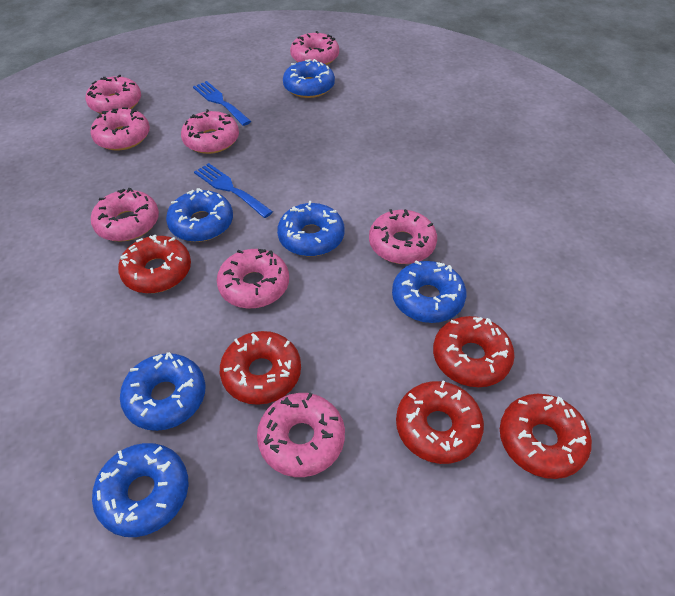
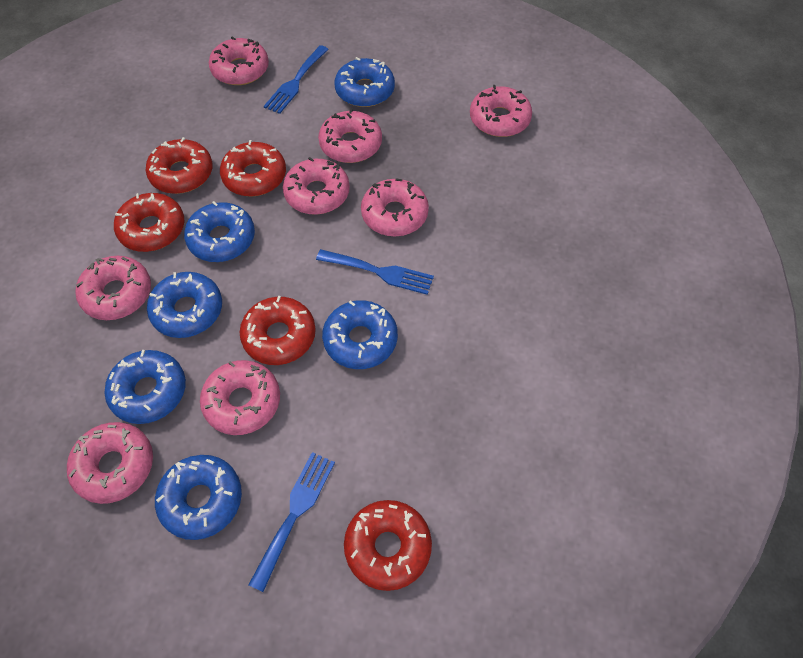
blue fork: [193,81,251,126] [194,163,273,218] = 2 -> [248,452,335,592] [264,45,329,114] [316,249,434,295] = 3

